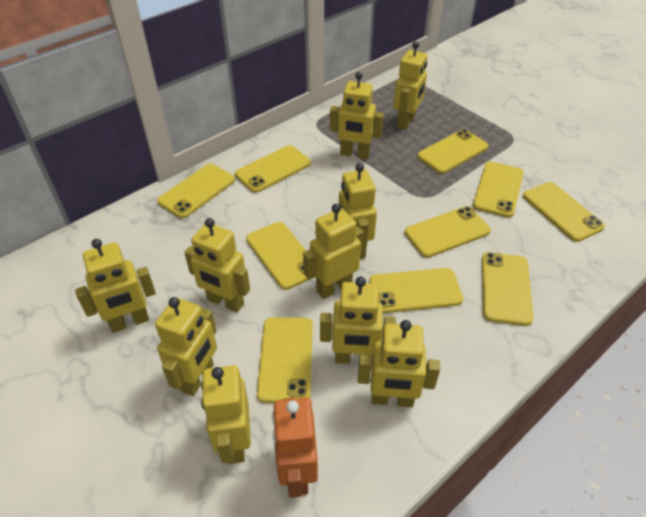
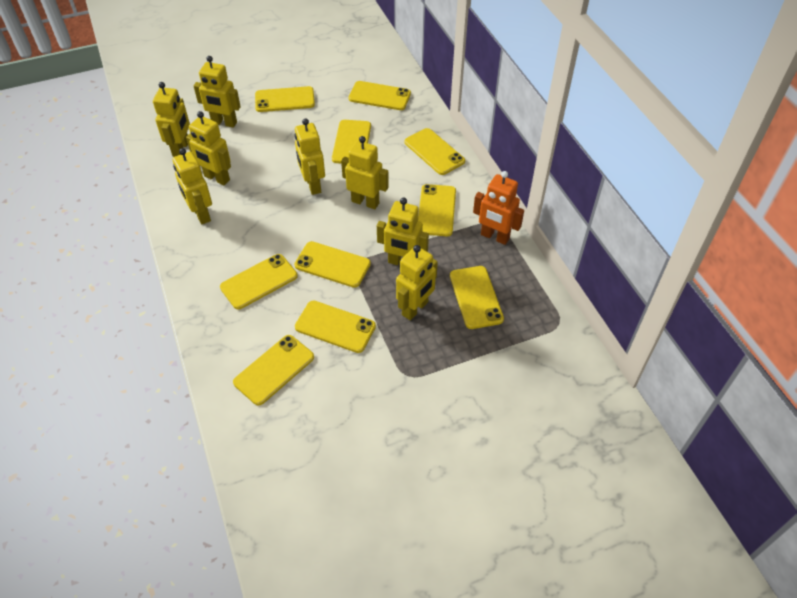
yellow robot: [75,239,156,333] [155,297,217,396] [184,218,250,312] [201,366,251,464] [303,204,363,299] [320,277,396,365] [330,72,384,159] [339,163,377,259] [358,320,440,407] [393,41,427,130] = 10 -> [153,82,190,157] [172,148,212,224] [186,111,231,185] [194,56,241,128] [295,118,325,195] [341,136,389,209] [377,198,429,265] [396,245,438,320] = 8

